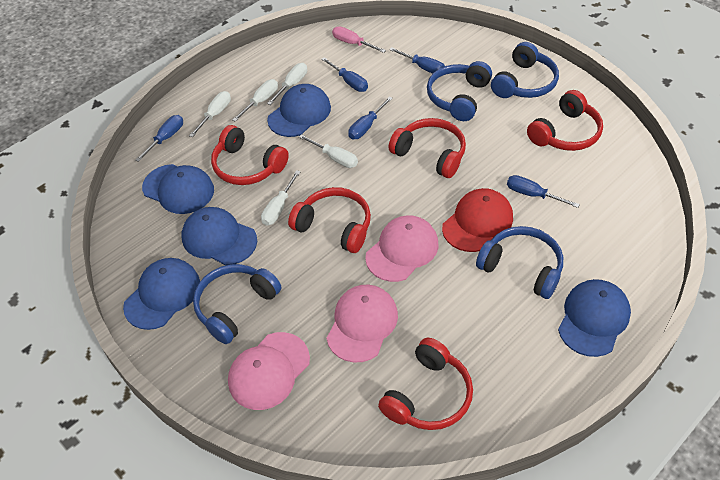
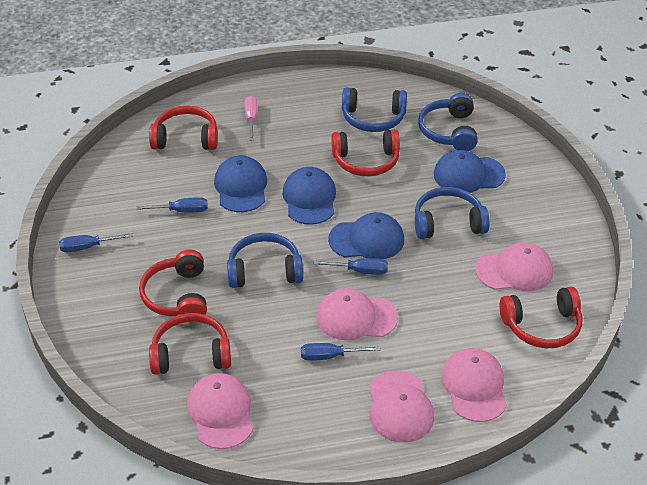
blue cap: [123,258,200,330] [142,164,214,214] [182,207,257,265] [267,84,331,137] [558,279,631,357] = 5 -> [214,156,267,212] [282,167,336,225] [328,212,404,259] [434,150,506,193] = 4
blue screwdriver: [135,115,183,162] [321,57,368,92] [348,96,393,139] [389,47,445,74] [507,175,580,208] = 5 -> [59,233,133,252] [137,197,208,213] [301,343,380,361] [314,258,388,275] = 4
pink cap: [228,332,310,410] [327,285,398,363] [365,215,438,282] = 3 -> [187,373,253,449] [317,288,398,340] [369,370,434,443] [441,348,507,422] [475,242,553,291] = 5
red cap: [442,188,513,252] = 1 -> none = 0
white screwdriver: [189,91,231,137] [232,79,278,122] [261,170,301,226] [267,63,307,105] [299,134,358,168] = 5 -> none = 0

